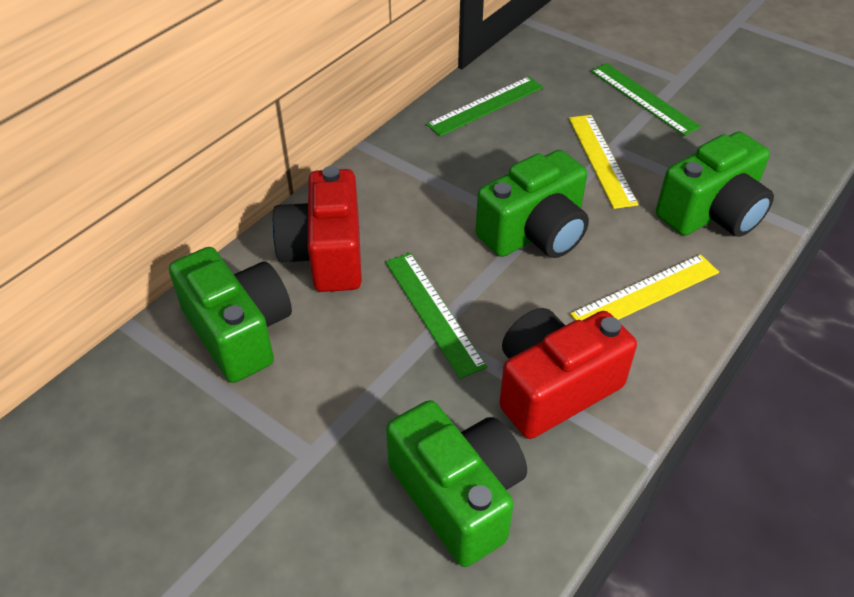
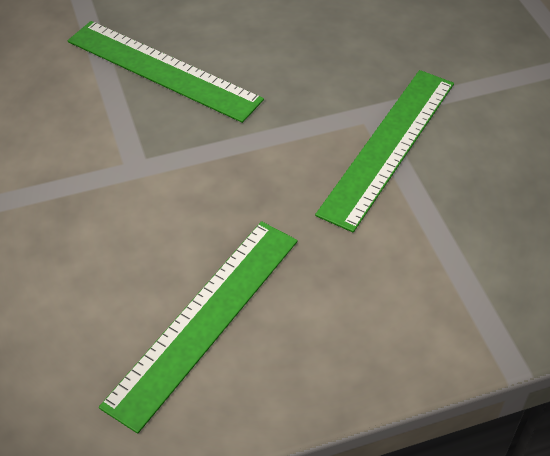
green camera: [169,247,292,383] [386,400,527,567] [475,150,589,258] [656,131,774,237] = 4 -> none = 0
red camera: [272,166,362,292] [499,308,637,439] = 2 -> none = 0
yellow ruler: [569,115,639,209] [570,254,719,320] = 2 -> none = 0

